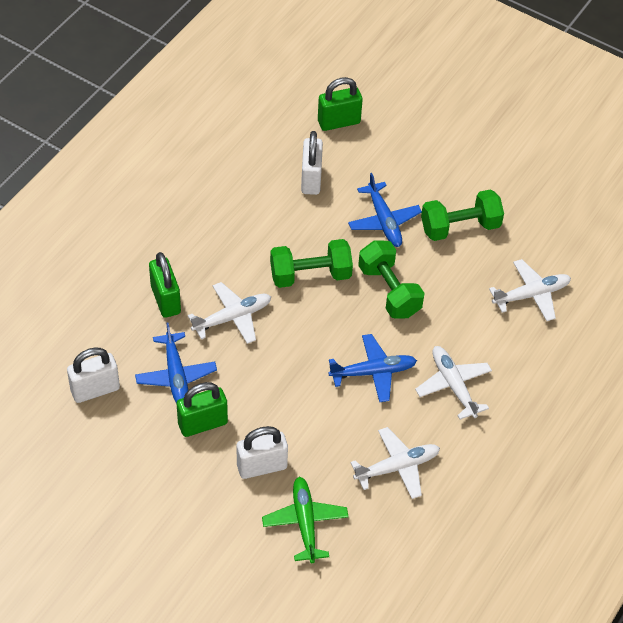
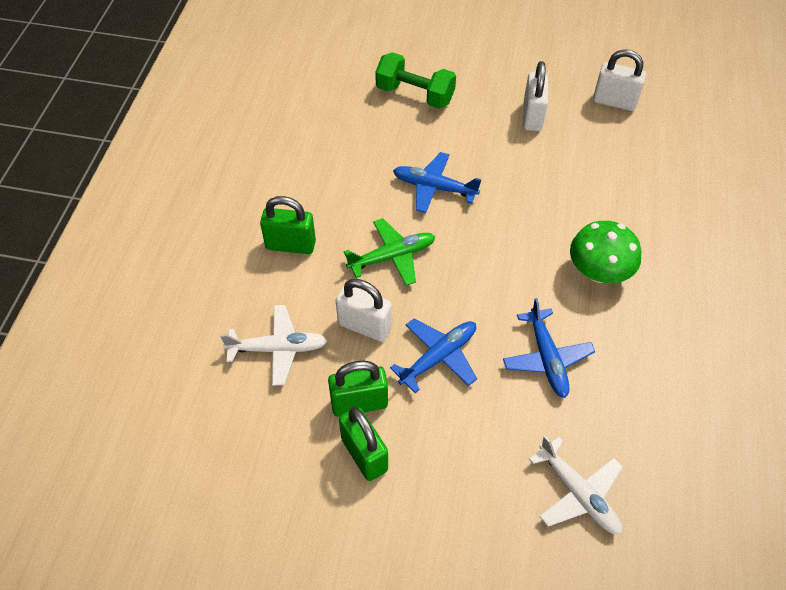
green dumbbell: [270,239,353,288] [358,240,424,319] [421,189,504,241] = 3 -> [375,52,456,109] = 1
green mushroom: none = 0 -> [570,221,641,283] = 1
white plane: [188,282,271,344] [350,427,440,499] [415,346,492,420] [489,259,571,321] = 4 -> [220,305,327,386] [529,435,623,534] = 2

